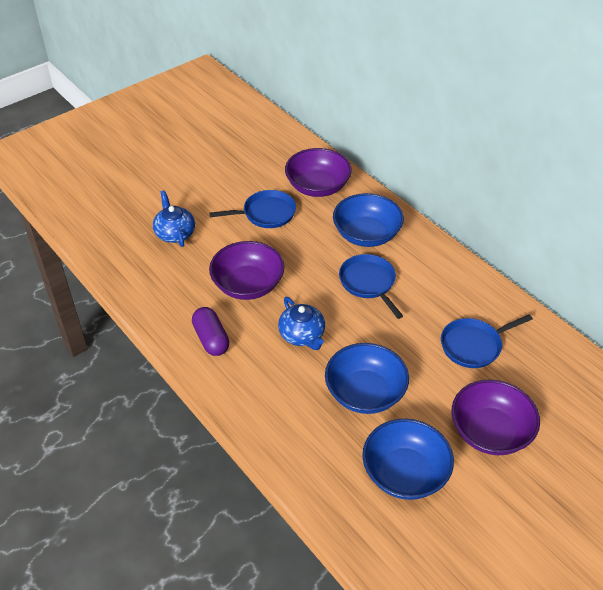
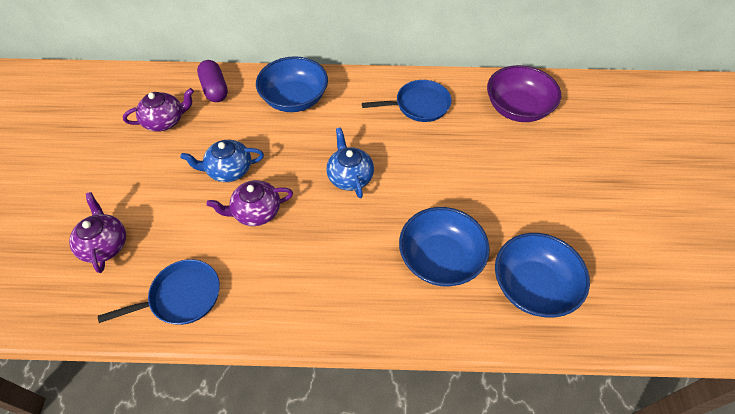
blue pan: [209,190,296,228] [339,254,403,319] [441,314,533,368] = 3 -> [98,259,220,325] [362,80,452,122] = 2
purple bowl: [209,241,284,300] [285,148,352,197] [452,379,540,455] = 3 -> [487,65,561,122] = 1
purple teapot: none = 0 -> [69,192,126,273] [123,88,194,132] [207,180,293,226] = 3

